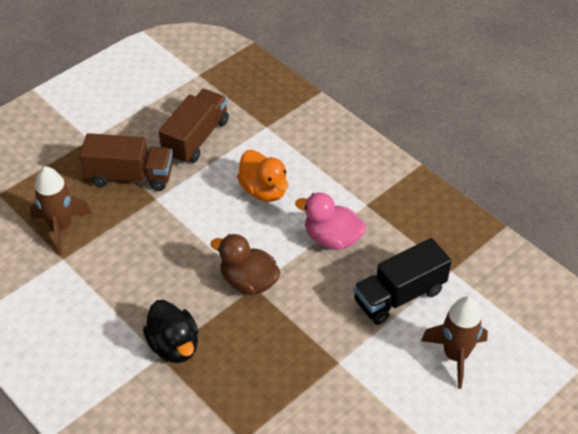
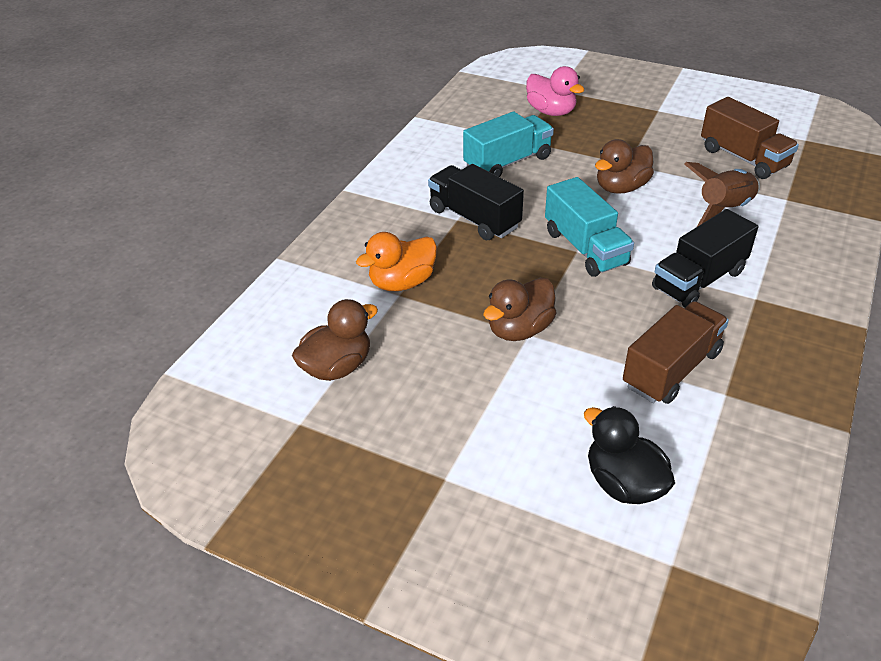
black truck: [353,238,452,325] = 1 -> [428,164,524,241] [652,209,758,308] = 2
brown duck: [210,234,281,295] = 1 -> [292,299,378,381] [483,278,556,341] [595,139,654,194] = 3
brown rocket: [30,166,92,255] [421,297,488,389] = 2 -> [684,162,760,227] = 1
turquoise truck: none = 0 -> [463,111,554,177] [545,177,634,277] = 2

